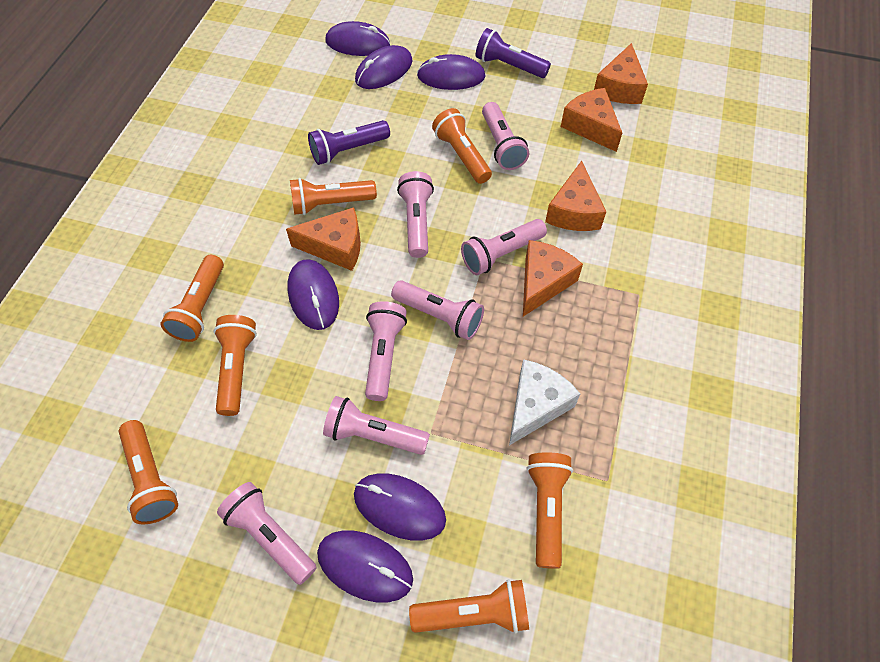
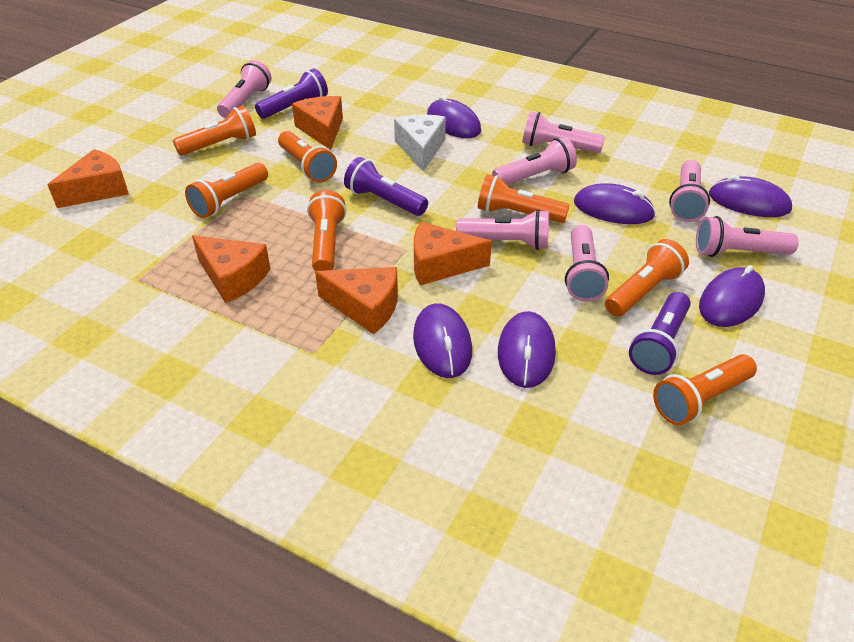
purple flashlight: [308,120,390,165] [476,28,551,78] = 2 -> [255,68,328,119] [344,157,428,216] [629,292,691,375] = 3

